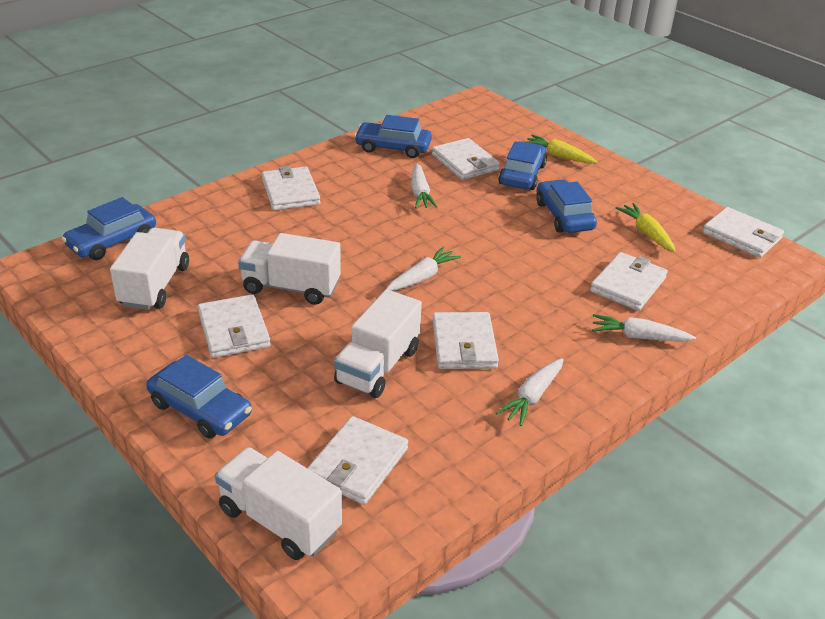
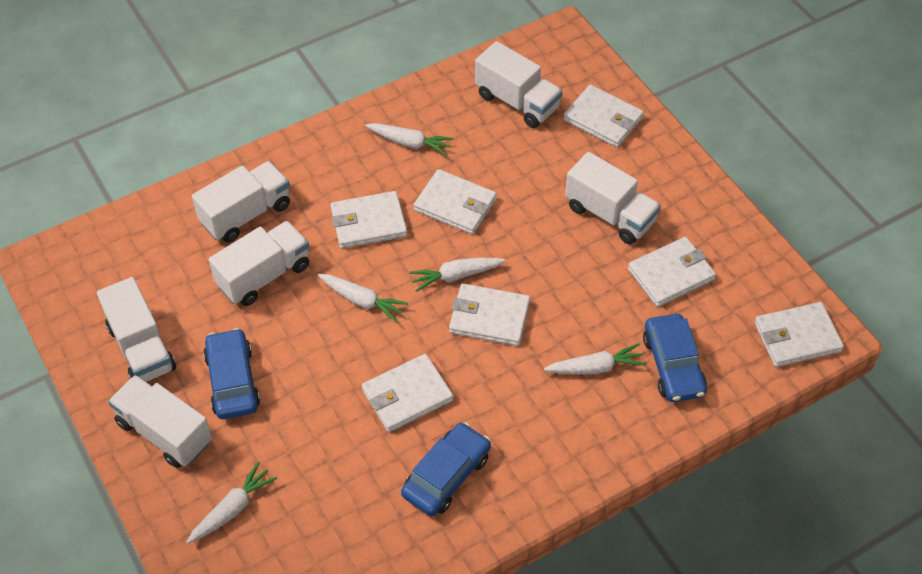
blue car: [62,197,156,260] [146,355,252,438] [354,115,432,158] [498,141,547,190] [536,180,597,233] = 5 -> [203,328,260,419] [401,422,491,516] [643,314,707,402] = 3
white carrot: [386,247,461,291] [411,163,437,208] [496,358,564,426] [592,314,696,342] = 4 -> [186,462,277,544] [318,274,408,322] [365,123,454,156] [409,258,506,292] [544,343,646,374] = 5
white truck: [110,228,189,310] [215,447,342,560] [238,233,341,305] [334,289,422,398] = 4 -> [97,277,176,382] [108,375,212,468] [192,161,290,243] [209,221,309,306] [475,41,563,128] [565,152,661,244] = 6
yellow carrot: [525,135,597,164] [616,203,676,252] = 2 -> none = 0

